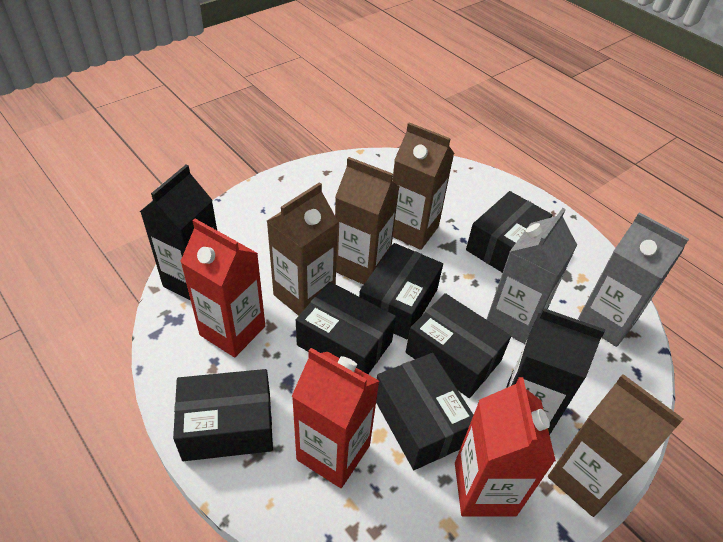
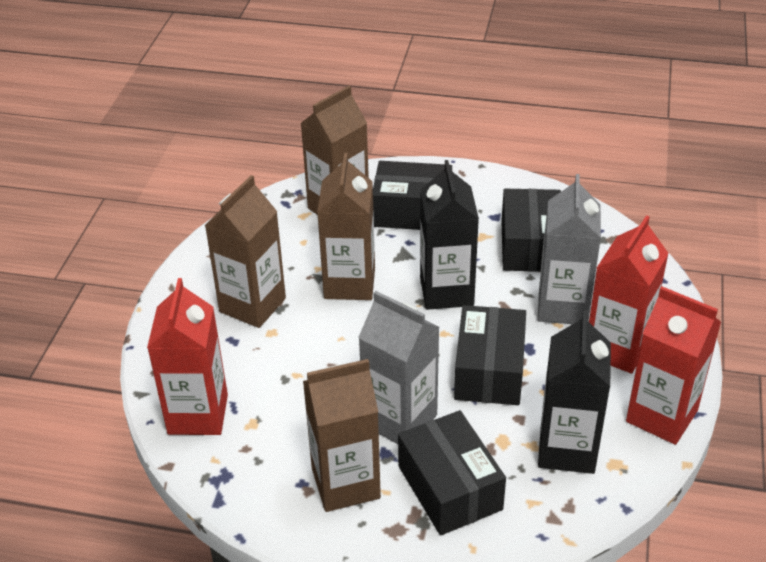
black box: [173,369,273,461] [296,282,396,374] [359,243,443,339] [376,353,474,470] [406,293,511,398] [466,191,552,273] = 6 -> [373,161,452,230] [398,410,506,535] [454,305,526,405] [501,189,561,272] = 4

